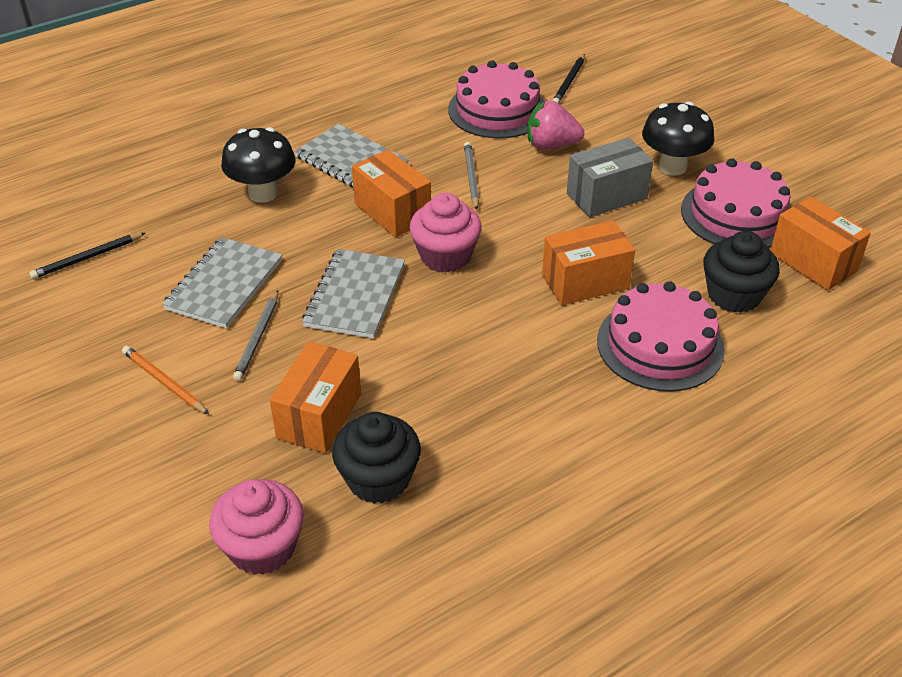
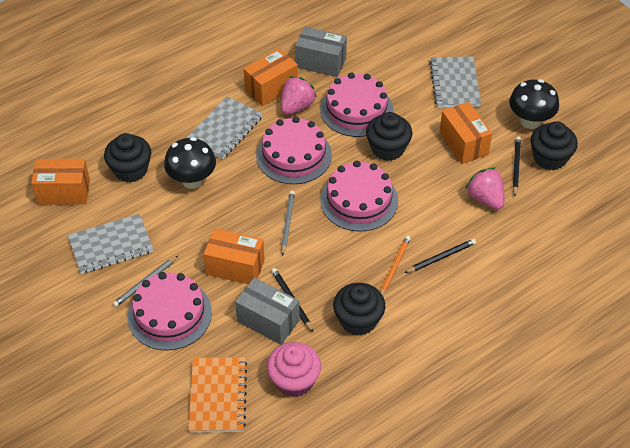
black cupcake: [332,412,421,504] [703,231,780,313] = 2 -> [104,133,151,183] [333,283,385,336] [366,112,413,161] [530,121,578,170] = 4
black pencil: [29,233,145,279] [552,54,585,104] = 2 -> [271,268,314,333] [404,239,476,273] [513,136,521,196] = 3
grey box: [567,138,653,217] = 1 -> [235,278,300,345] [295,27,347,77] = 2
orange notebook: none = 0 -> [188,357,247,433] = 1
pink cake: [448,60,544,139] [597,281,725,392] [681,158,790,248] = 3 -> [127,272,212,351] [256,117,332,184] [320,72,393,137] [320,161,398,232] = 4
pink cupcake: [209,479,304,575] [410,193,482,272] = 2 -> [267,342,321,397] = 1
pink strawberry: [527,101,584,150] = 1 -> [281,76,317,115] [465,167,505,210] = 2

